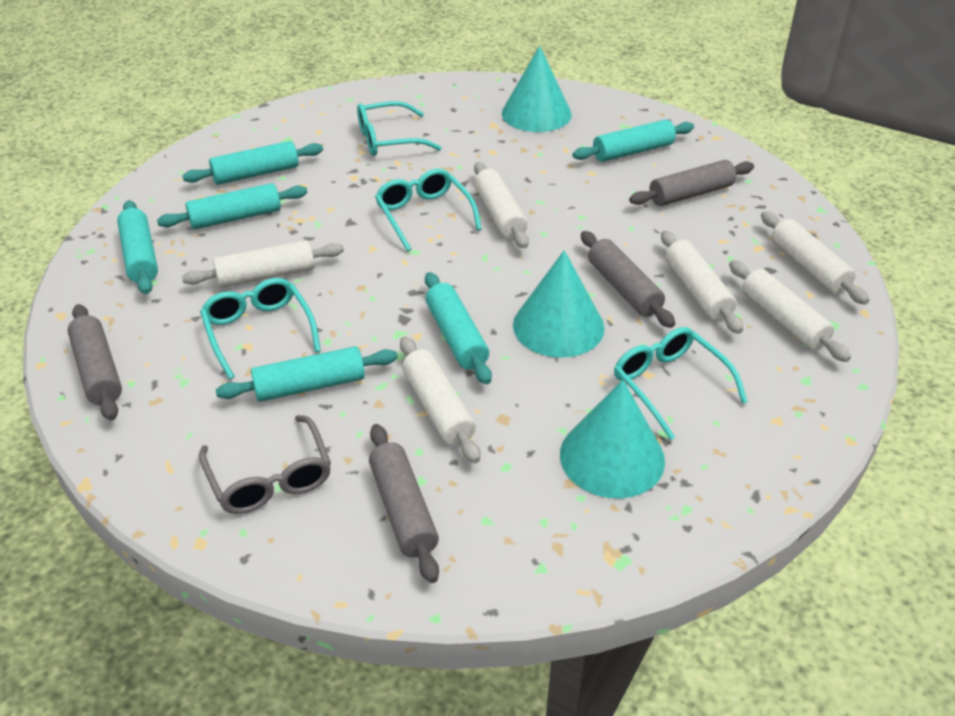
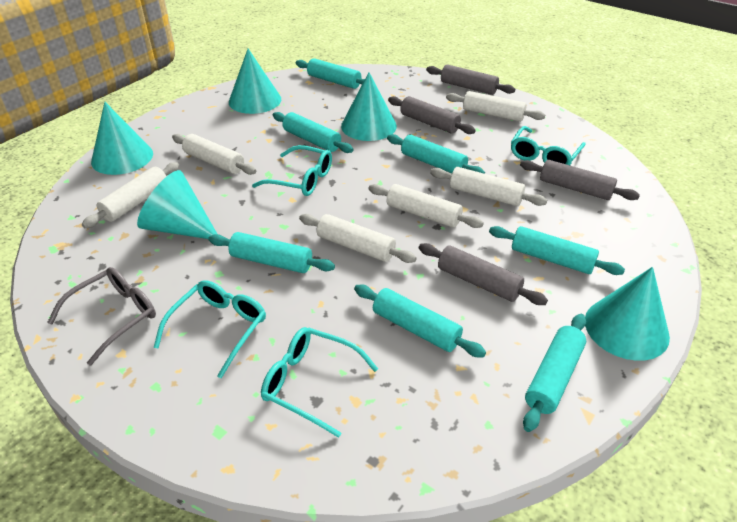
turquoise cone: [502,46,572,132] [513,250,605,358] [560,380,665,498] = 3 -> [91,102,153,175] [137,170,217,239] [229,49,281,114] [341,72,397,141] [585,267,670,361] = 5
turquoise rolling pin: [117,200,158,294] [157,183,307,229] [182,141,323,185] [216,346,398,402] [425,272,492,384] [572,119,694,162] = 6 -> [208,232,335,273] [273,112,353,153] [296,58,365,89] [354,285,486,357] [387,134,485,174] [489,226,625,275] [523,314,586,432] = 7

